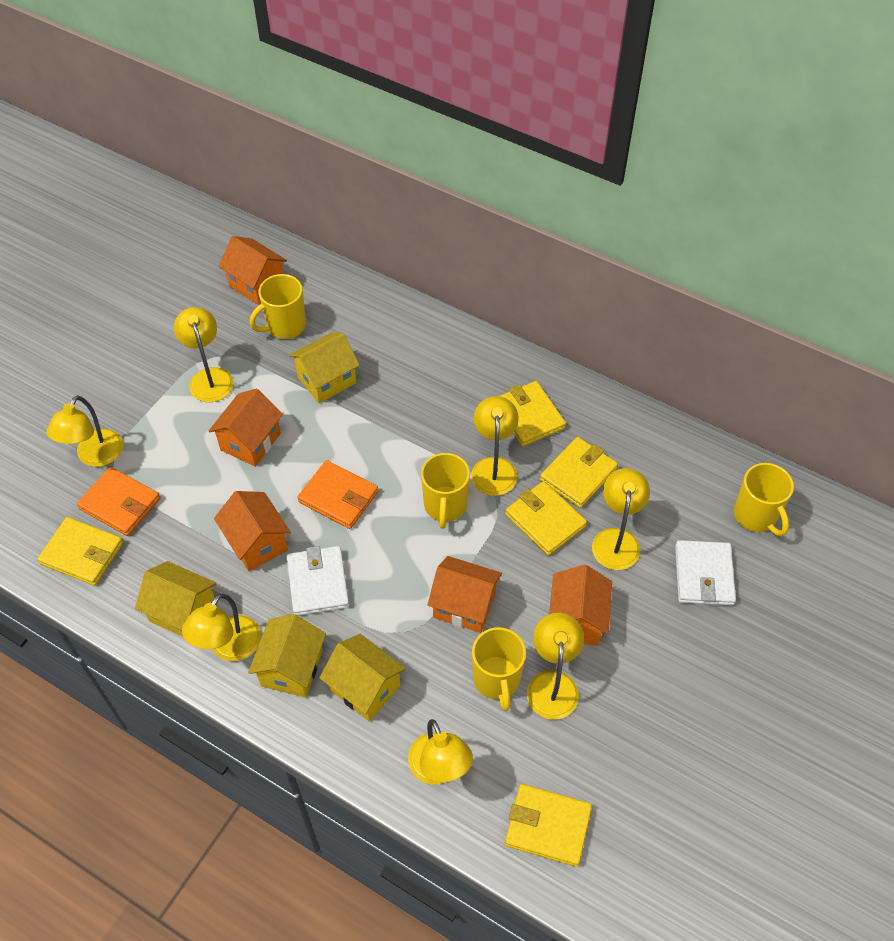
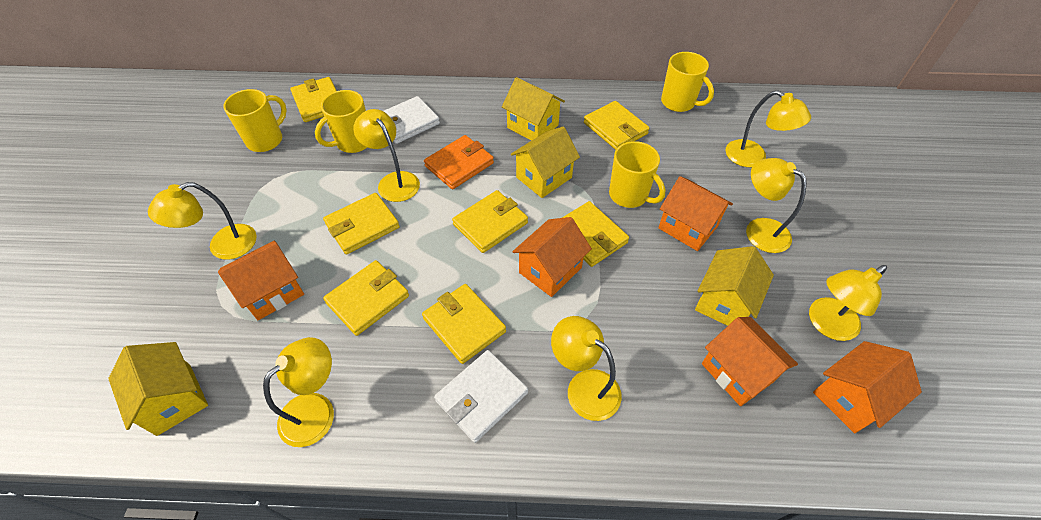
orange wallet: [77,467,160,536] [297,460,378,529] = 2 -> [424,135,494,189] = 1
yellow wallet: [38,517,123,586] [500,381,566,447] [505,481,587,556] [505,784,592,867] [540,437,618,508] = 5 -> [290,77,337,122] [323,193,400,255] [323,260,409,336] [422,284,506,364] [452,190,528,253] [562,201,629,267] [584,101,650,150] = 7

